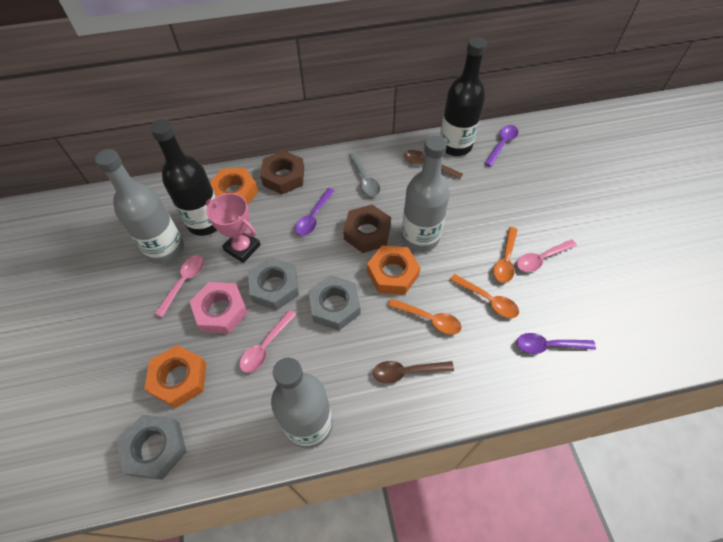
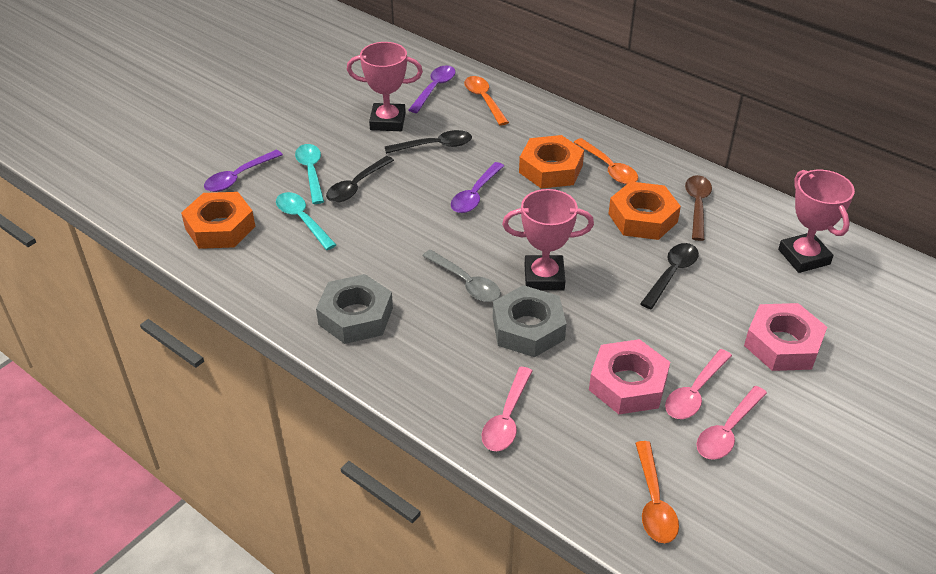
black bottle: [150,119,217,236] [440,37,487,156] = 2 -> none = 0
black spoon: none = 0 -> [326,156,394,203] [384,130,472,154] [640,243,699,309] = 3
brown nut: [260,150,304,194] [343,205,391,253] = 2 -> none = 0
brown spoon: [373,361,454,383] [404,150,463,179] = 2 -> [685,175,712,241] = 1
grey bottle: [95,149,184,264] [271,358,333,448] [402,136,450,252] = 3 -> none = 0
grey nut: [117,415,186,480] [248,257,299,311] [308,275,361,331] = 3 -> [316,274,393,344] [493,285,566,357] = 2
pink nut: [190,282,248,334] = 1 -> [589,339,670,414] [744,303,827,371] = 2
pink trophy: [206,193,261,263] = 1 -> [347,42,423,131] [502,189,594,291] [778,170,855,273] = 3
turquoise spoon: none = 0 -> [276,192,336,250] [295,144,324,204] = 2

